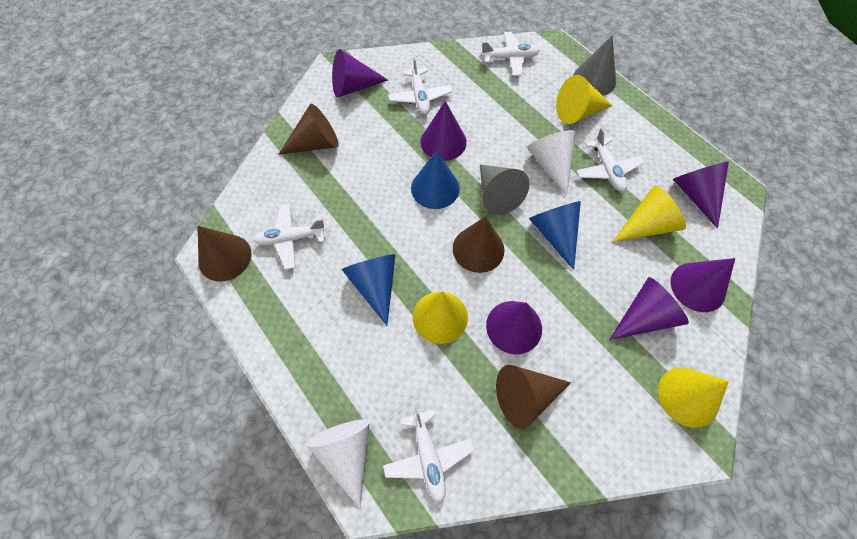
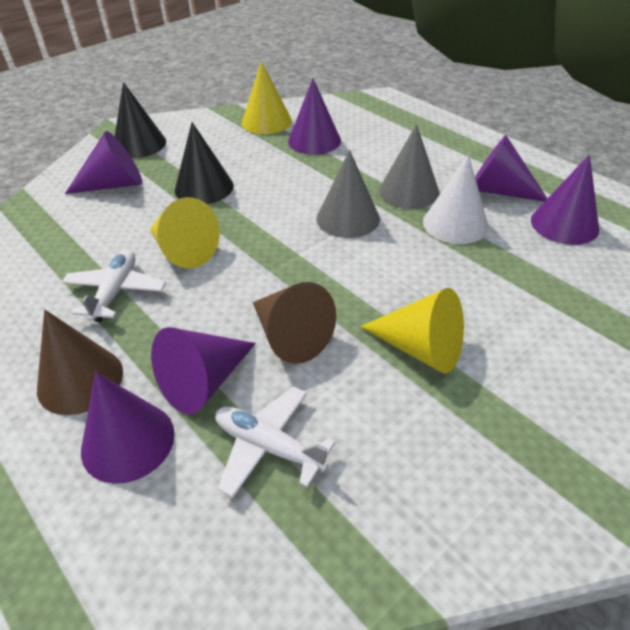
black cone: none = 0 -> [115,82,166,158] [175,122,234,204] = 2
blue cone: [342,254,395,326] [411,151,460,209] [529,201,581,270] = 3 -> none = 0
brown cone: [198,226,251,282] [278,104,339,155] [453,217,504,273] [496,365,571,429] = 4 -> [37,310,123,415] [253,282,336,364] = 2
white cone: [306,419,370,508] [527,130,576,196] = 2 -> [423,155,489,244] = 1
white plane: [253,203,326,270] [383,407,474,502] [388,57,453,115] [481,31,540,76] [576,128,645,192] = 5 -> [62,249,166,322] [215,386,335,498] = 2
yellow cone: [413,291,468,344] [556,75,613,124] [613,186,686,242] [658,367,729,428] = 4 -> [150,197,220,269] [242,61,292,134] [360,288,464,374] = 3

